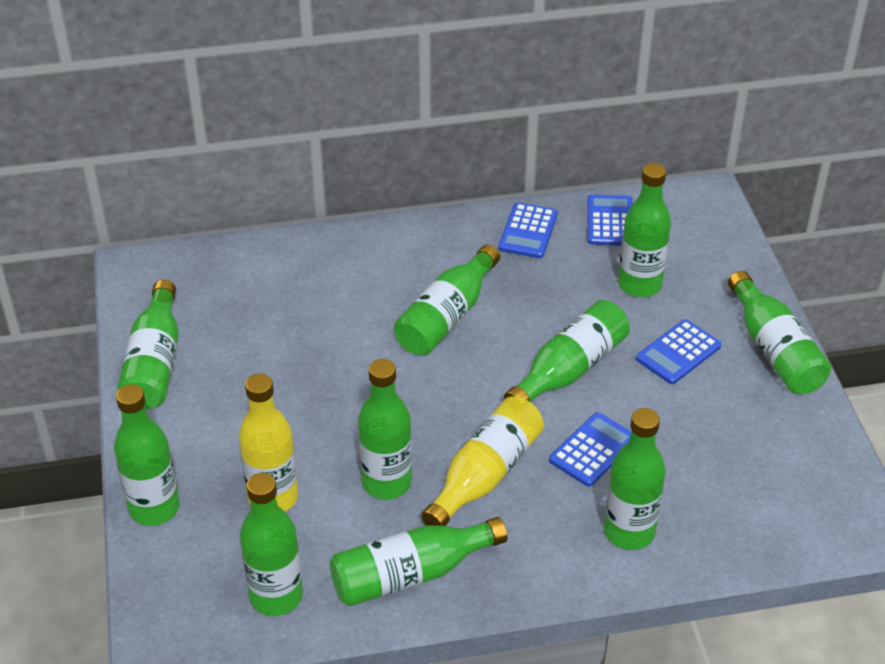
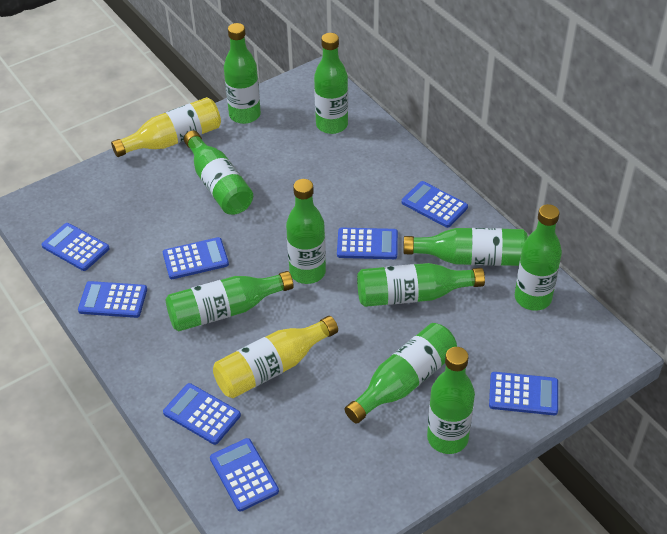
blue calculator: [498,202,558,258] [549,412,631,487] [587,194,633,246] [636,319,721,384] = 4 -> [42,223,110,271] [78,281,147,318] [163,237,229,279] [163,383,241,445] [210,438,279,511] [337,228,398,259] [402,181,468,228] [489,372,558,415] = 8

